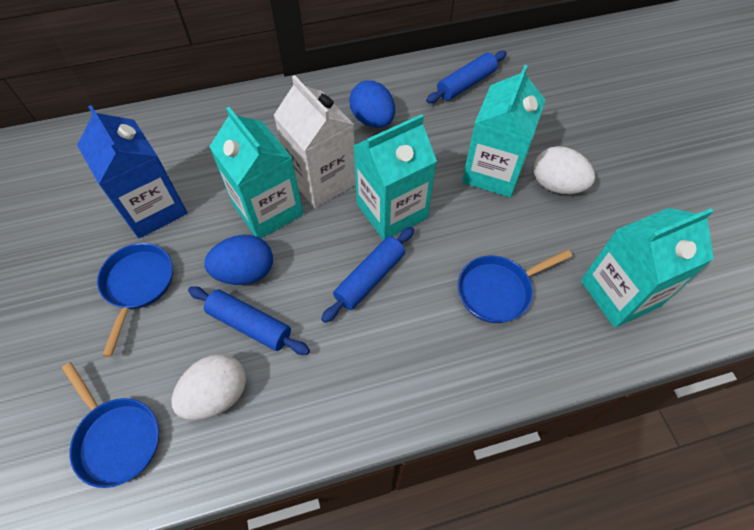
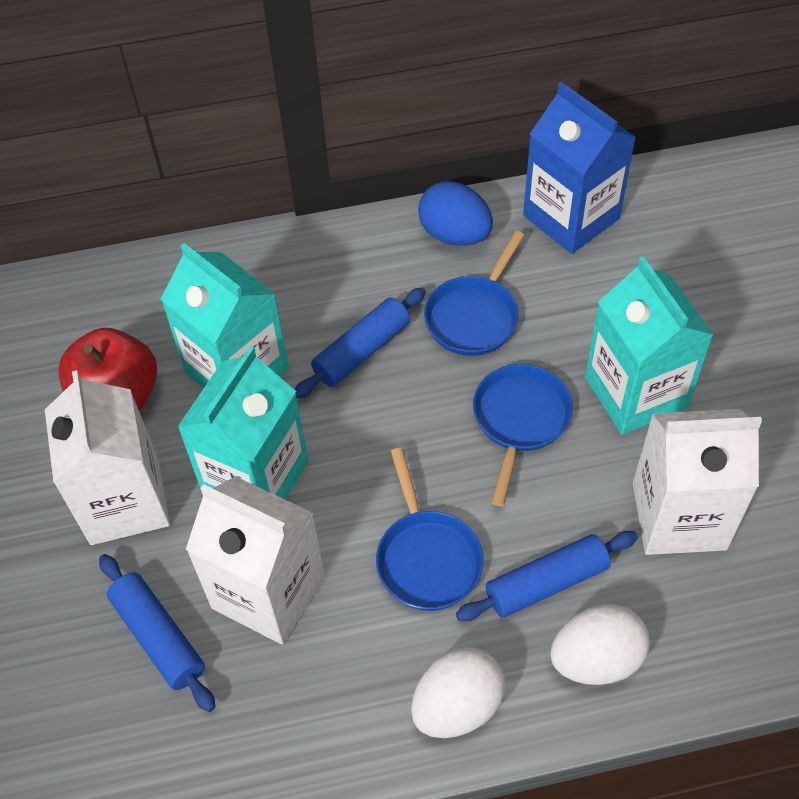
blue egg: [204,235,273,285] [349,81,395,128] = 2 -> [418,181,493,246] = 1
red apple: none = 0 -> [58,328,157,411] = 1
turquoise carton: [209,107,303,238] [353,114,437,240] [462,65,546,197] [581,208,714,328] = 4 -> [161,243,289,388] [178,346,308,499] [585,256,714,435] = 3
white carton: [273,75,356,208] = 1 -> [45,370,170,545] [186,476,325,644] [633,409,762,555] = 3

